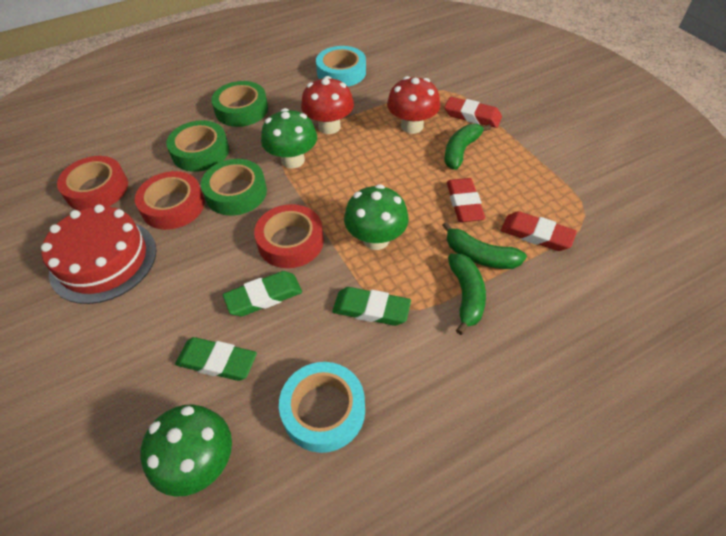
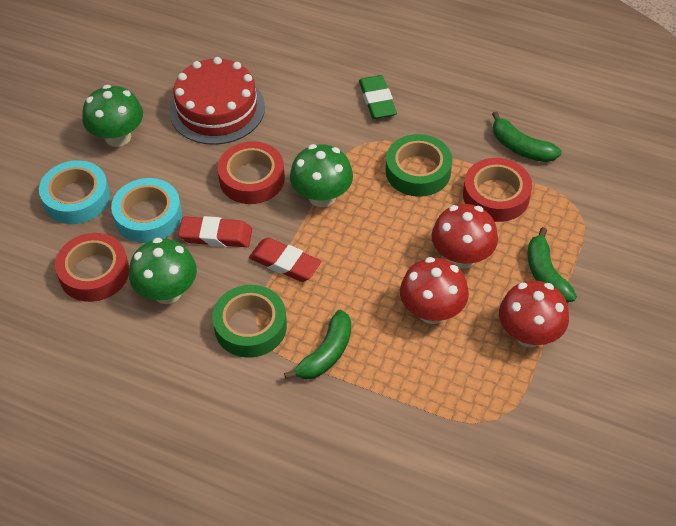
green eraser: [175,337,257,381] [223,271,302,316] [332,287,411,326] = 3 -> [359,75,397,119] = 1
green tape: [166,120,229,172] [201,159,267,216] [211,81,268,127] = 3 -> [212,285,287,358] [386,134,452,197] = 2
red eraser: [444,97,502,128] [447,178,485,222] [501,211,577,251] = 3 -> [178,216,252,247] [249,238,321,282] = 2
red mushroom: [301,76,354,134] [387,76,440,134] = 2 -> [400,257,469,324] [432,204,498,269] [499,280,569,347] = 3

